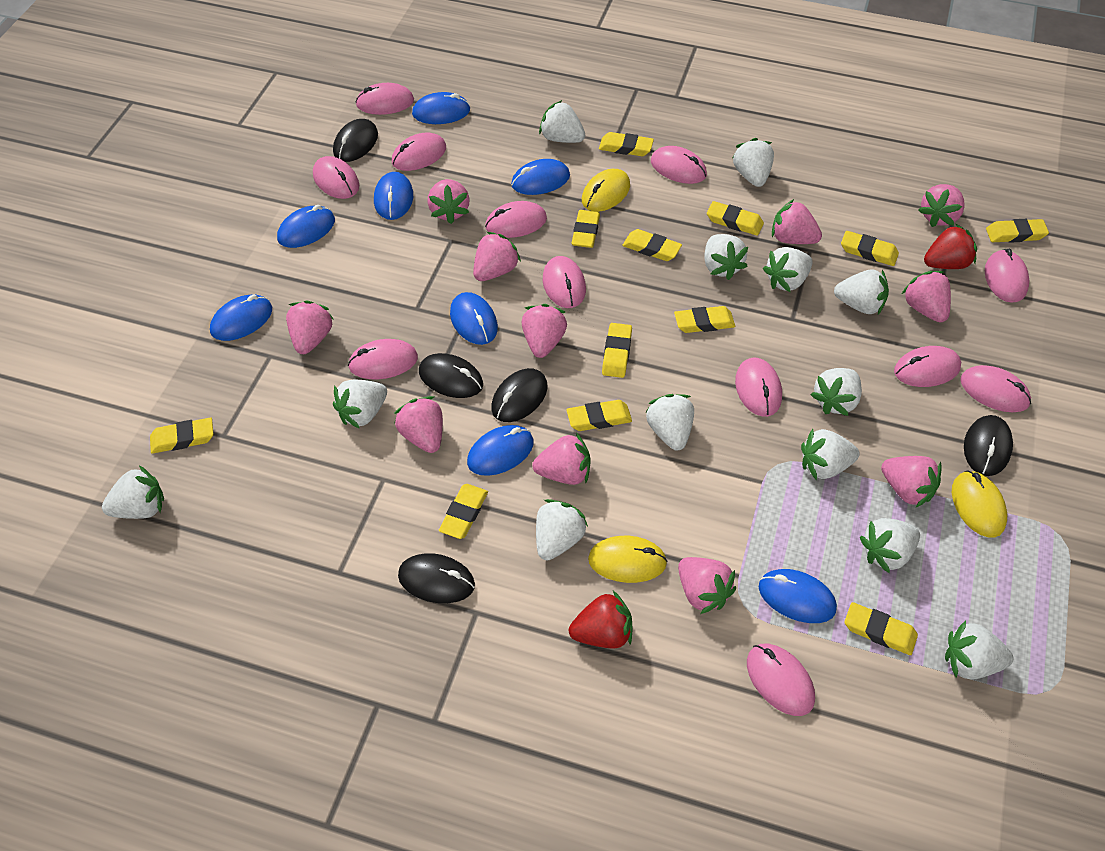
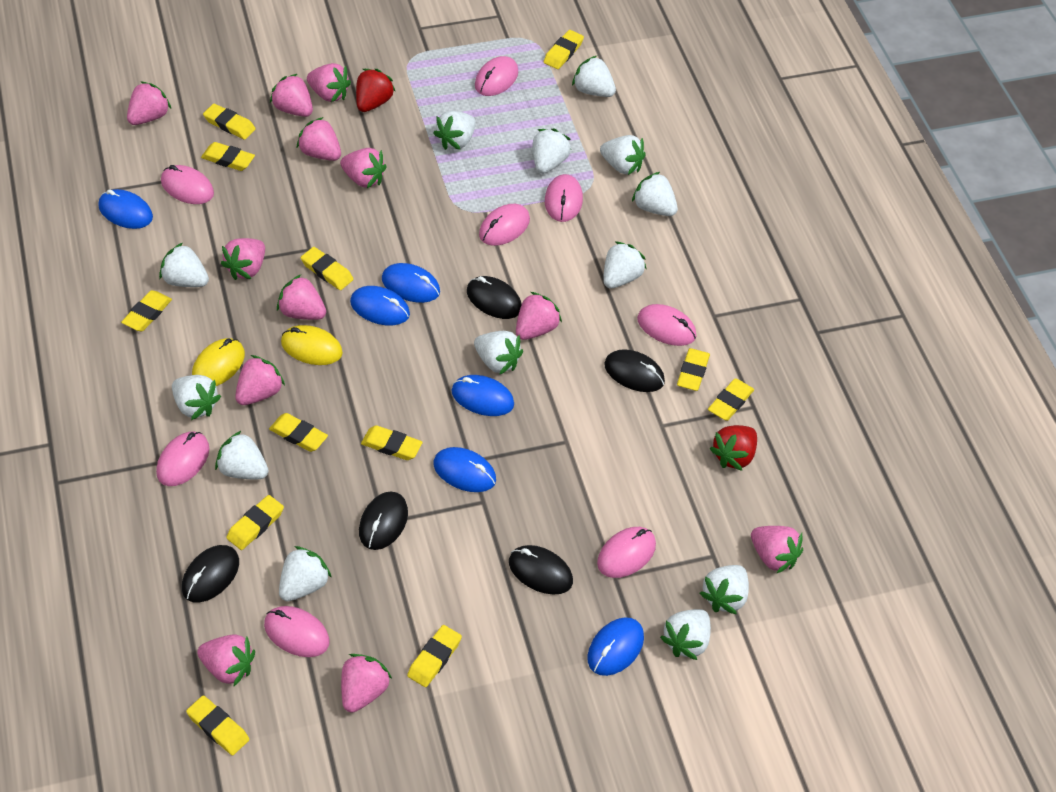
blue mouse: [210,295,272,341] [277,205,335,248] [374,172,413,220] [412,92,470,124] [450,292,498,345] [467,425,534,476] [511,159,570,195] [759,569,837,623] = 8 -> [98,189,153,229] [350,286,410,326] [382,263,440,303] [433,447,496,492] [451,375,514,416] [587,617,644,676] = 6
pink mouse: [313,156,359,199] [348,339,418,379] [356,83,414,115] [392,132,446,171] [485,201,547,238] [543,256,586,308] [651,146,707,184] [735,358,782,417] [747,644,815,716] [894,346,961,387] [960,365,1031,412] [985,249,1029,303] = 12 -> [156,432,209,486] [161,165,214,204] [264,606,330,657] [475,56,518,96] [479,204,530,246] [545,174,583,222] [597,527,656,578] [637,304,696,346] = 8
pink strawberry: [286,300,334,354] [394,396,443,453] [427,179,470,224] [473,232,521,281] [522,304,567,358] [532,433,591,485] [678,557,736,614] [772,199,822,244] [881,456,942,508] [902,271,951,322] [918,184,965,227] = 11 -> [127,81,171,125] [197,634,255,686] [221,238,265,280] [235,355,285,405] [270,74,313,117] [277,275,326,320] [297,117,341,161] [307,63,351,102] [340,148,387,188] [341,654,392,713] [516,292,562,340] [751,526,803,574] = 12
yellow mouse: [582,169,630,212] [588,536,668,583] [952,470,1007,537] = 3 -> [192,338,245,386] [281,325,343,365] = 2

